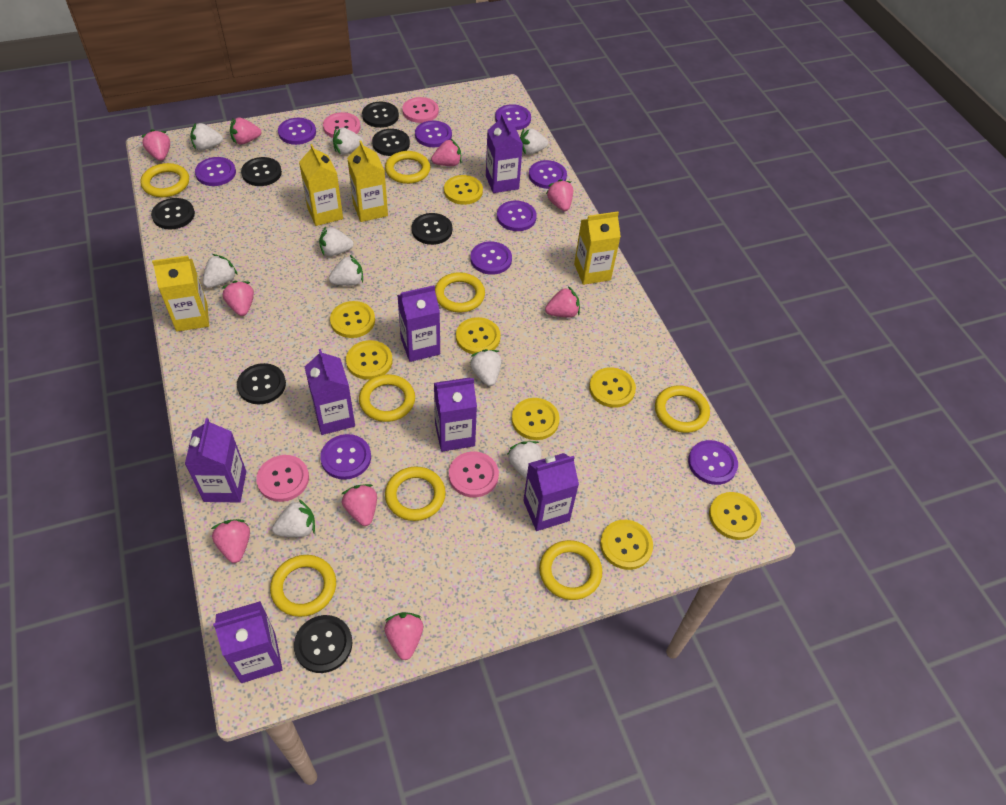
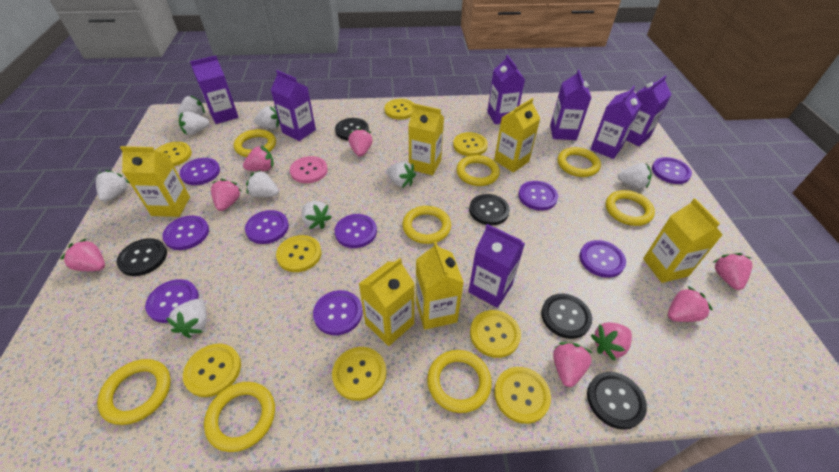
black button: [151,198,195,230] [237,363,286,404] [241,157,282,186] [294,615,352,673] [362,102,399,128] [372,129,410,156] [412,213,452,245] = 7 -> [116,238,167,276] [335,118,369,141] [469,194,510,225] [541,294,592,339] [587,372,647,430] = 5
pink button: [256,455,309,502] [323,112,361,138] [402,97,439,123] [449,451,499,497] = 4 -> [290,156,328,183] = 1
pink strawberry: [141,129,170,161] [211,519,250,563] [222,281,254,316] [230,117,261,145] [342,484,377,526] [384,612,423,660] [431,139,462,166] [545,286,580,317] [546,179,573,211] = 9 -> [61,239,105,271] [211,179,241,211] [243,145,274,171] [348,128,372,157] [553,342,593,387] [591,322,632,361] [668,286,713,322] [712,253,753,290] = 8
yellow carton: [152,256,209,332] [299,144,343,226] [347,140,388,222] [574,211,621,285] = 4 -> [120,146,190,217] [359,258,415,346] [408,104,444,175] [416,242,464,330] [494,98,541,173] [643,198,723,283] = 6

